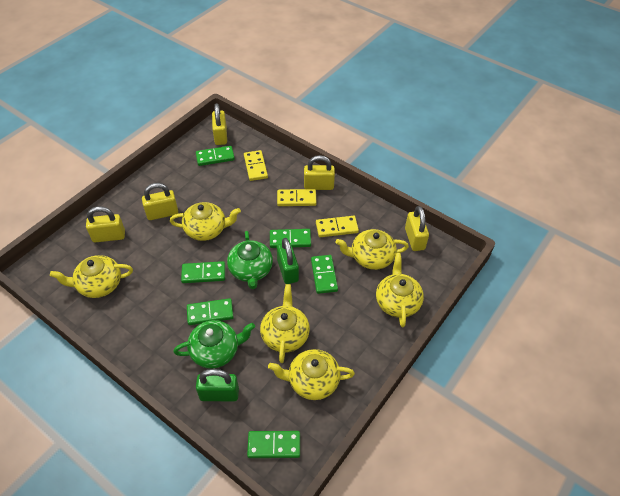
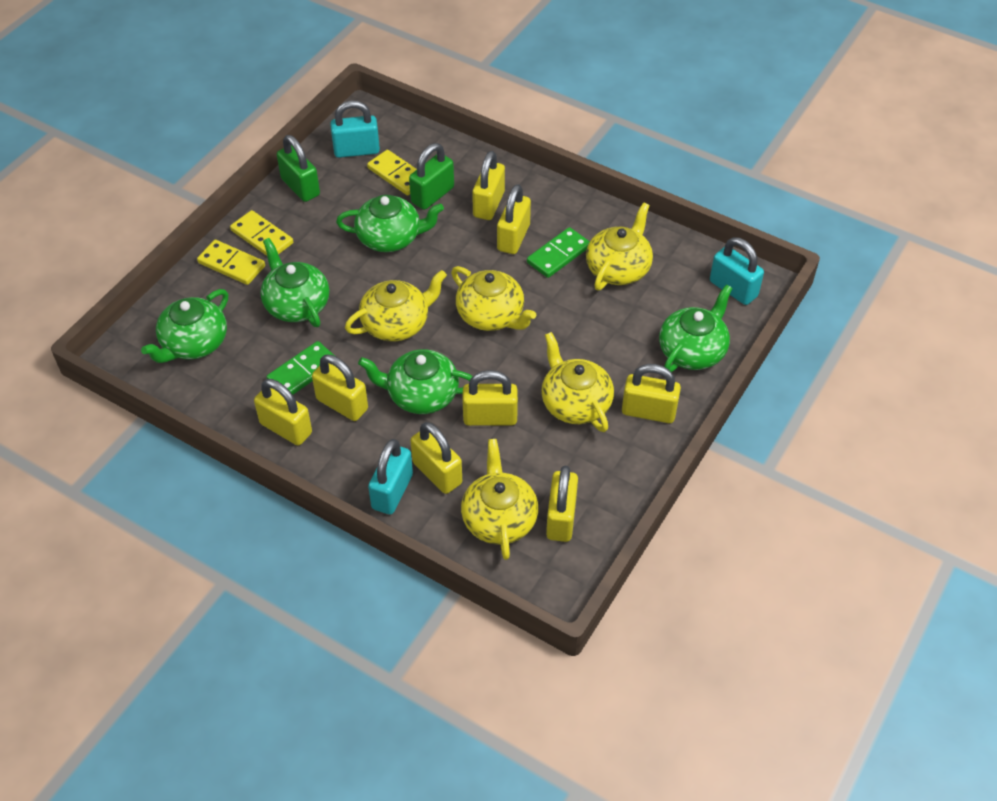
green domino: [181,261,225,283] [187,298,234,325] [196,146,235,166] [247,431,300,458] [270,229,311,248] [311,255,338,294] = 6 -> [267,341,335,395] [527,227,590,278] = 2
green teapot: [173,320,255,369] [227,231,273,289] = 2 -> [141,289,228,363] [260,238,329,327] [336,195,444,252] [358,349,473,414] [659,285,732,372] = 5
turquoise padlock: none = 0 -> [330,100,380,158] [368,439,413,515] [710,237,764,305] = 3
yellow padlock: [86,206,125,243] [142,183,178,220] [212,103,227,145] [304,155,335,190] [405,206,429,251] = 5 -> [254,379,312,446] [312,355,368,421] [410,422,462,494] [463,370,518,426] [472,151,505,220] [497,184,531,254] [546,466,578,542] [622,364,681,423] = 8
yellow teapot: [50,255,133,298] [170,202,241,241] [260,284,310,363] [268,349,355,400] [336,229,409,270] [376,253,424,327] = 6 -> [345,270,447,342] [451,266,536,331] [461,439,538,560] [541,332,614,432] [586,202,653,290] = 5

